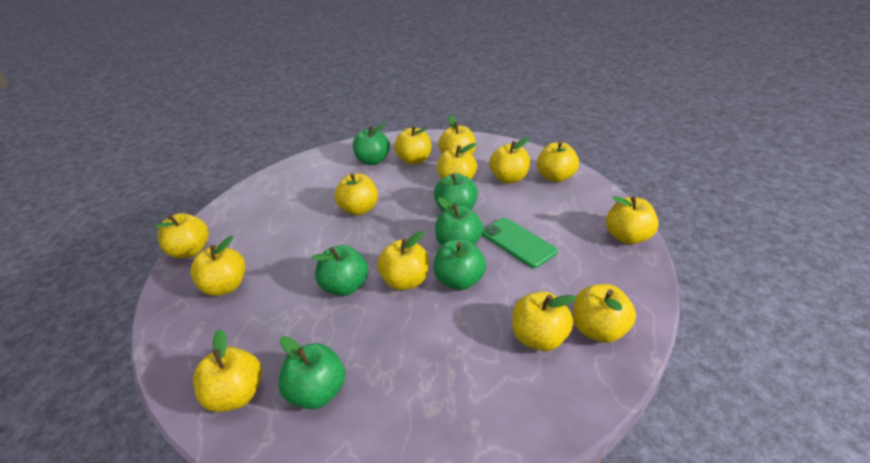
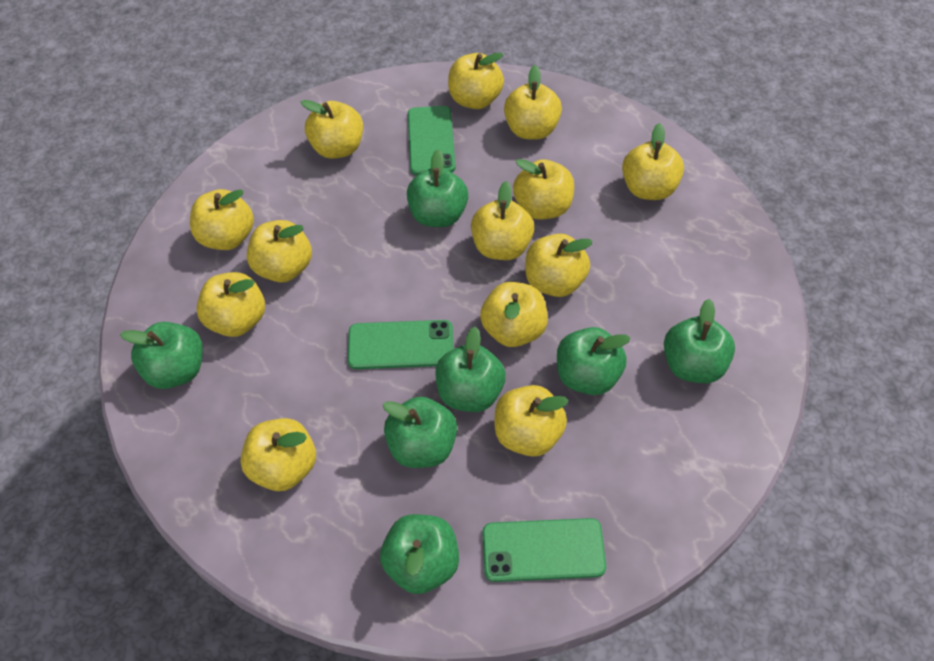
green apple: [278,336,345,409] [311,245,368,296] [353,123,390,165] [433,239,486,290] [434,173,478,211] [435,197,483,246] = 6 -> [120,322,203,389] [380,514,459,594] [382,396,457,468] [407,150,468,227] [435,327,506,412] [557,327,631,395] [664,299,735,383] = 7
green phone: [482,218,557,268] = 1 -> [348,320,453,369] [408,106,455,175] [483,518,606,582] = 3

